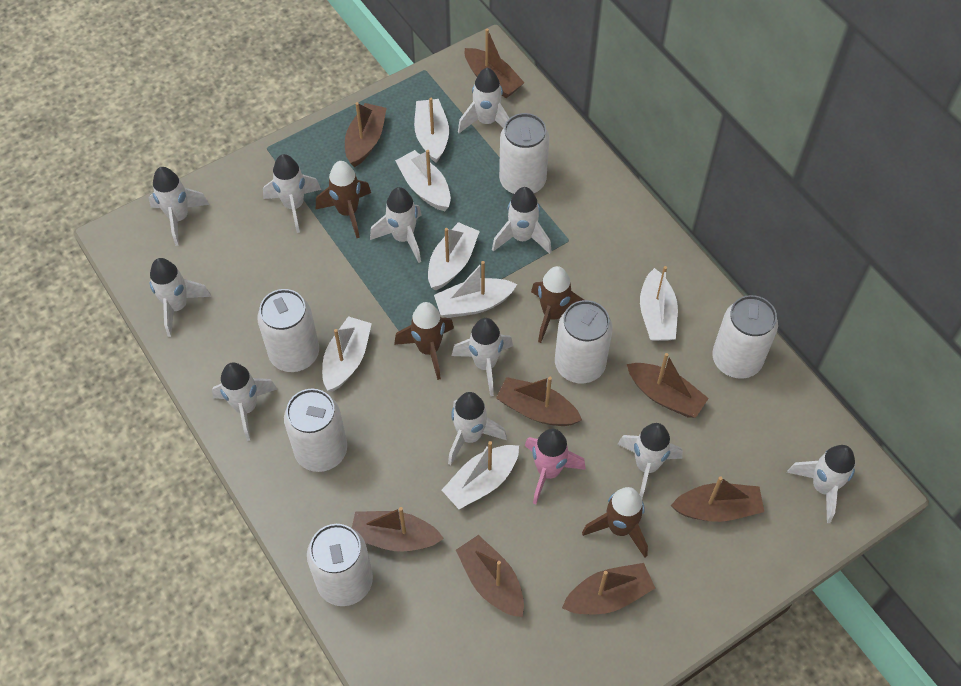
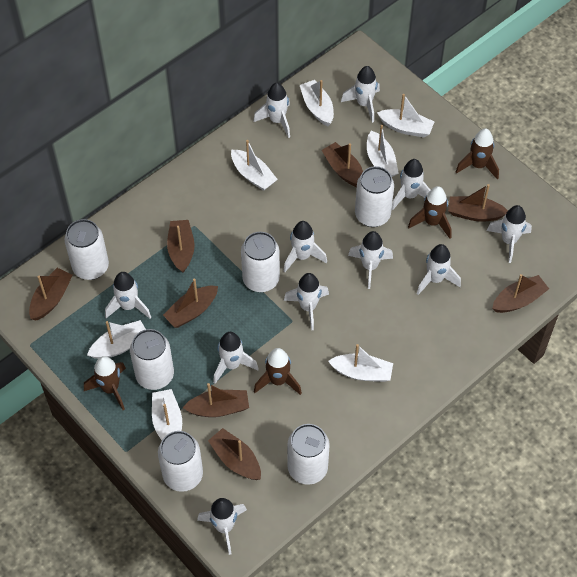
pink rocket: [525,429,586,504] = 1 -> none = 0

